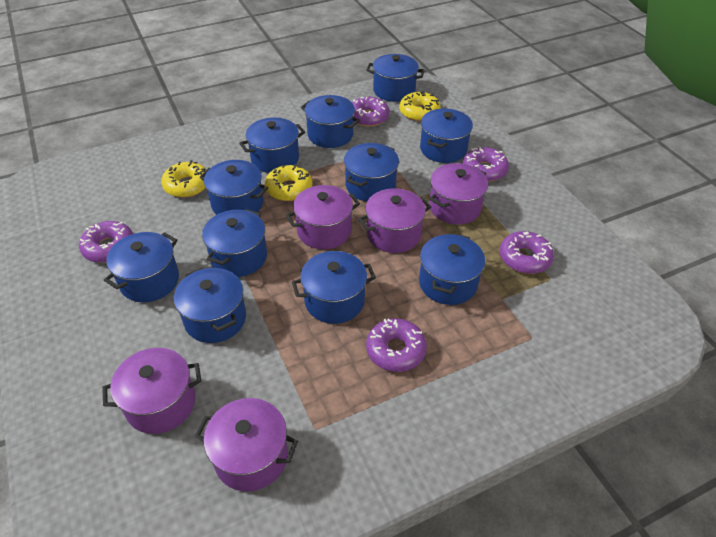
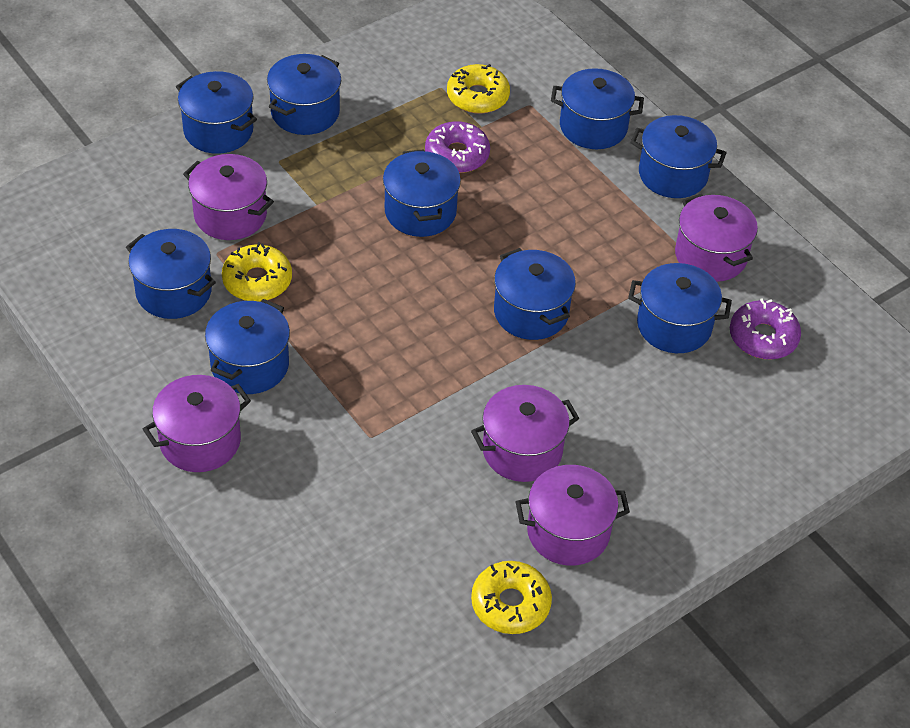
blue pot: [104,232,179,302] [174,267,246,343] [200,160,268,215] [202,209,267,277] [239,118,305,173] [292,251,376,324] [301,95,360,148] [344,143,399,201] [366,54,425,102] [419,233,485,305] [420,108,473,163] = 11 -> [126,229,216,319] [176,71,257,154] [205,299,290,394] [267,54,341,135] [383,149,461,237] [494,248,576,340] [551,68,644,149] [628,263,732,353] [630,115,727,198] = 9
purple donut: [79,221,133,263] [352,97,389,127] [366,319,427,372] [463,147,509,182] [500,231,554,274] = 5 -> [425,121,490,173] [730,298,801,359] = 2

